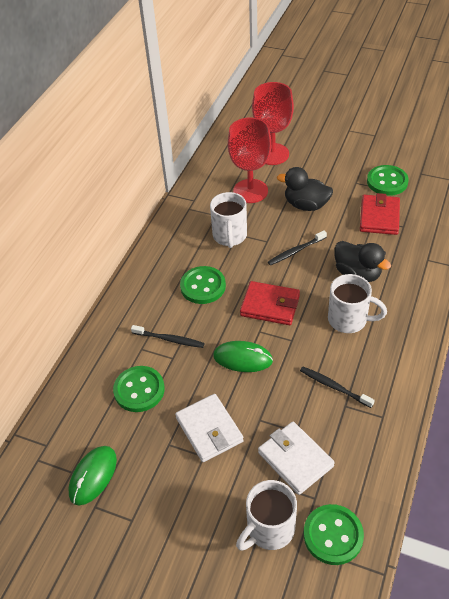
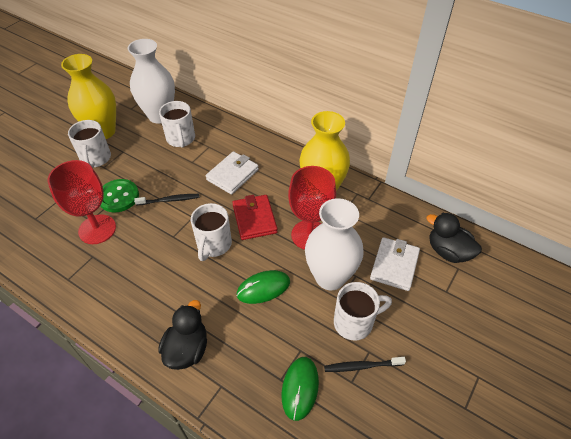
black toothbrush: [131,325,205,348] [268,230,327,266] [300,366,375,408] = 3 -> [134,194,200,206] [324,357,406,372] = 2
green button: [113,366,165,412] [180,266,226,304] [304,504,364,565] [367,165,409,196] = 4 -> [100,179,139,212] = 1
red wallet: [240,281,300,325] [360,193,400,235] = 2 -> [232,195,278,240] = 1
white mug: [210,192,247,248] [236,480,297,551] [328,274,387,333] = 3 -> [68,120,111,168] [159,101,195,148] [191,203,232,261] [334,282,392,340] = 4
white vase: none = 0 -> [128,39,175,124] [305,198,363,290] = 2
yellow vase: none = 0 -> [61,54,116,139] [299,111,350,191] = 2

